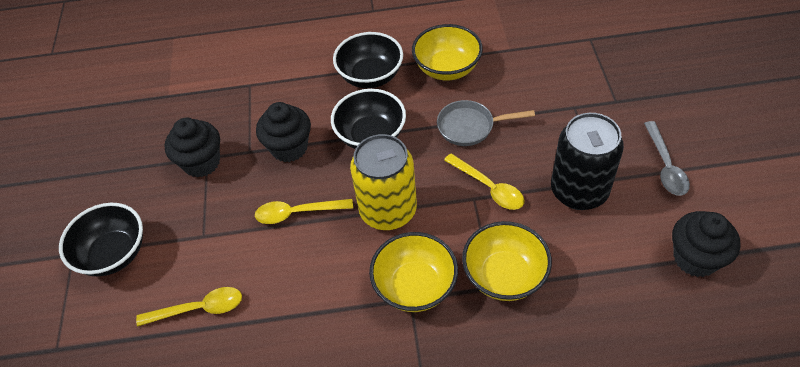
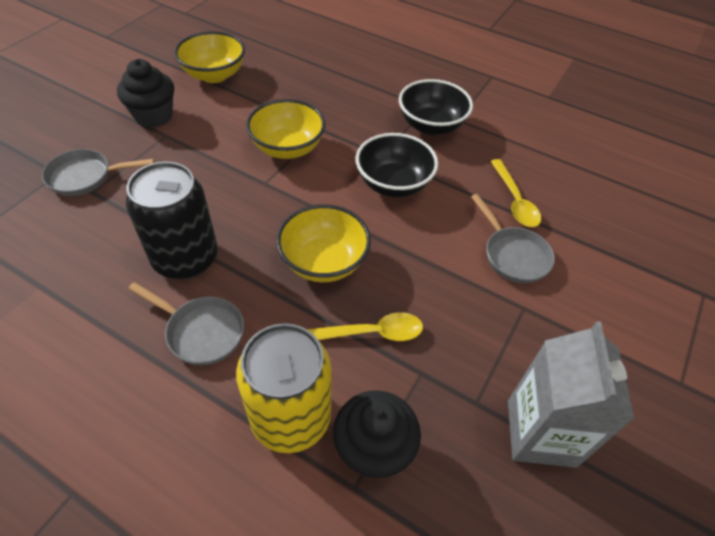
black bowl: [59,203,143,276] [331,89,406,149] [333,32,403,88] = 3 -> [356,133,438,197] [399,79,473,135] = 2
black cupcake: [164,118,220,177] [256,102,311,162] [672,211,741,277] = 3 -> [117,59,174,128] [333,390,421,478] = 2
grey carton: none = 0 -> [508,321,635,468] = 1
grey pan: [437,100,535,146] = 1 -> [42,149,154,196] [128,282,244,365] [471,194,555,283] = 3
grey spoon: [644,121,690,196] = 1 -> none = 0
yellow spoon: [136,287,242,327] [255,199,353,224] [444,154,524,210] = 3 -> [307,312,423,341] [490,159,541,227] = 2

